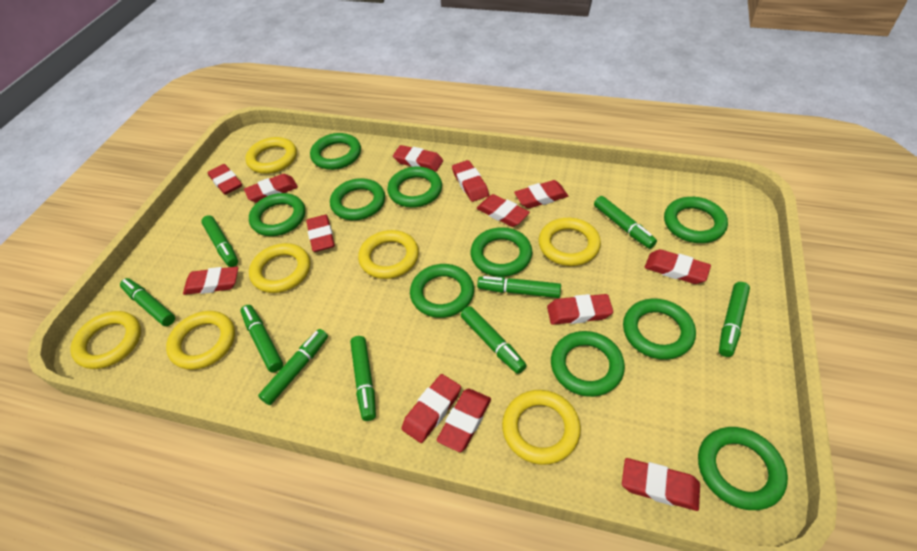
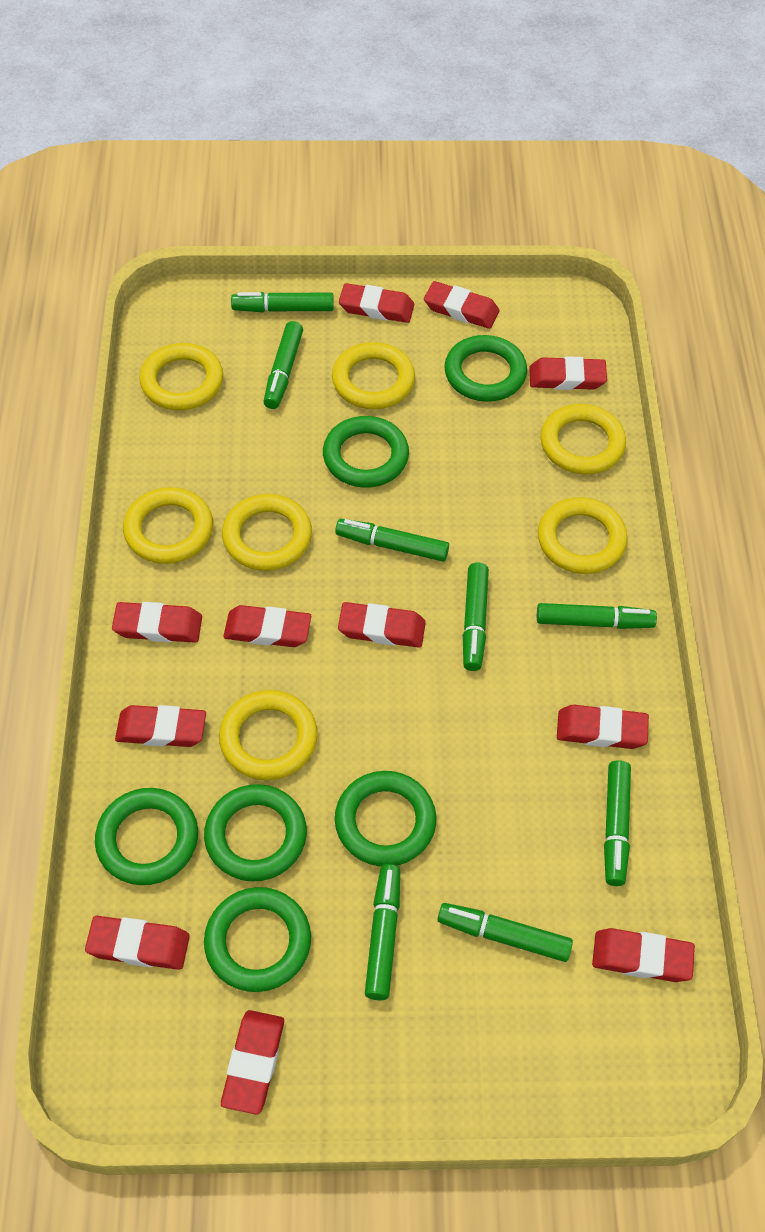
green marker: [120,278,175,326] [201,215,238,267] [240,305,283,373] [258,329,328,405] [350,336,376,421] [461,306,527,374] [477,276,561,298] [594,196,657,249] [719,282,750,357] = 9 -> [231,292,334,312] [263,321,303,409] [335,519,449,562] [365,864,400,1000] [438,903,573,962] [463,563,489,671] [537,603,657,629] [604,760,631,886] = 8
green ring: [249,193,305,236] [310,133,361,170] [330,178,385,220] [387,166,442,208] [410,264,474,318] [471,227,532,277] [551,331,625,397] [623,298,696,360] [664,197,728,243] [698,427,788,510] = 10 -> [95,788,198,885] [204,784,307,881] [204,887,311,992] [323,416,409,488] [335,771,436,866] [444,335,527,402] = 6
red eraser: [183,267,238,295] [208,164,242,195] [244,174,298,203] [306,215,335,252] [393,145,443,172] [402,374,461,443] [437,389,491,452] [452,160,489,202] [476,194,530,227] [514,180,568,209] [547,294,613,325] [622,458,700,511] [645,249,711,284] = 13 -> [85,916,190,970] [112,602,202,643] [115,705,206,747] [221,1010,284,1115] [223,605,311,647] [338,602,426,648] [339,283,414,323] [424,281,499,329] [529,356,607,390] [557,705,649,749] [592,928,695,982] = 11

